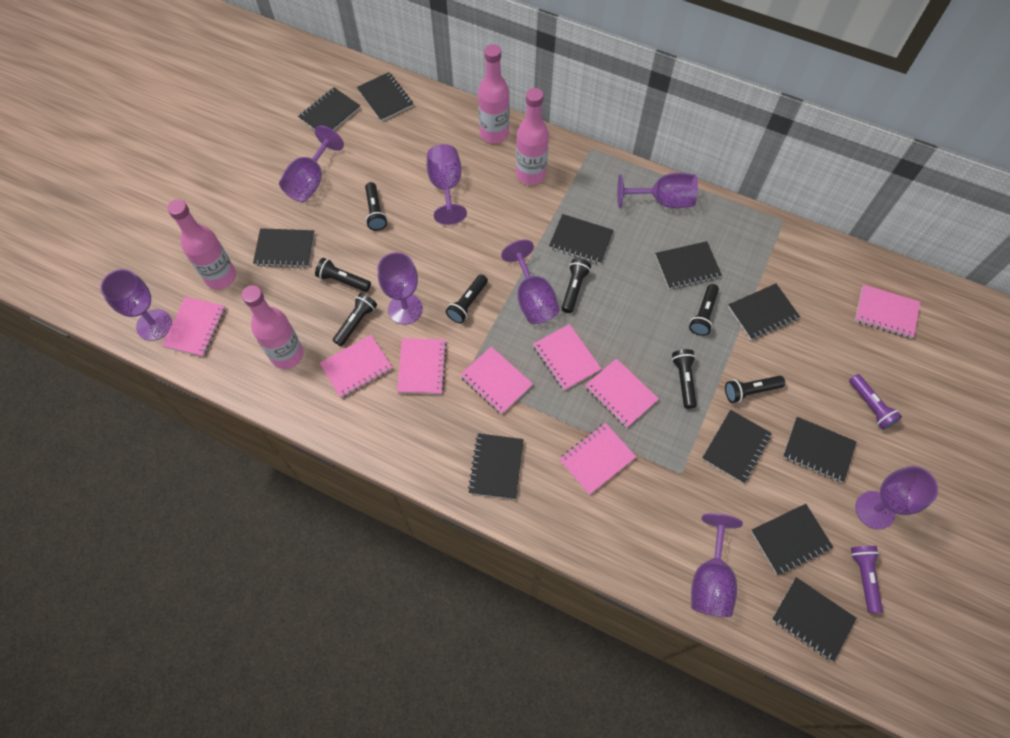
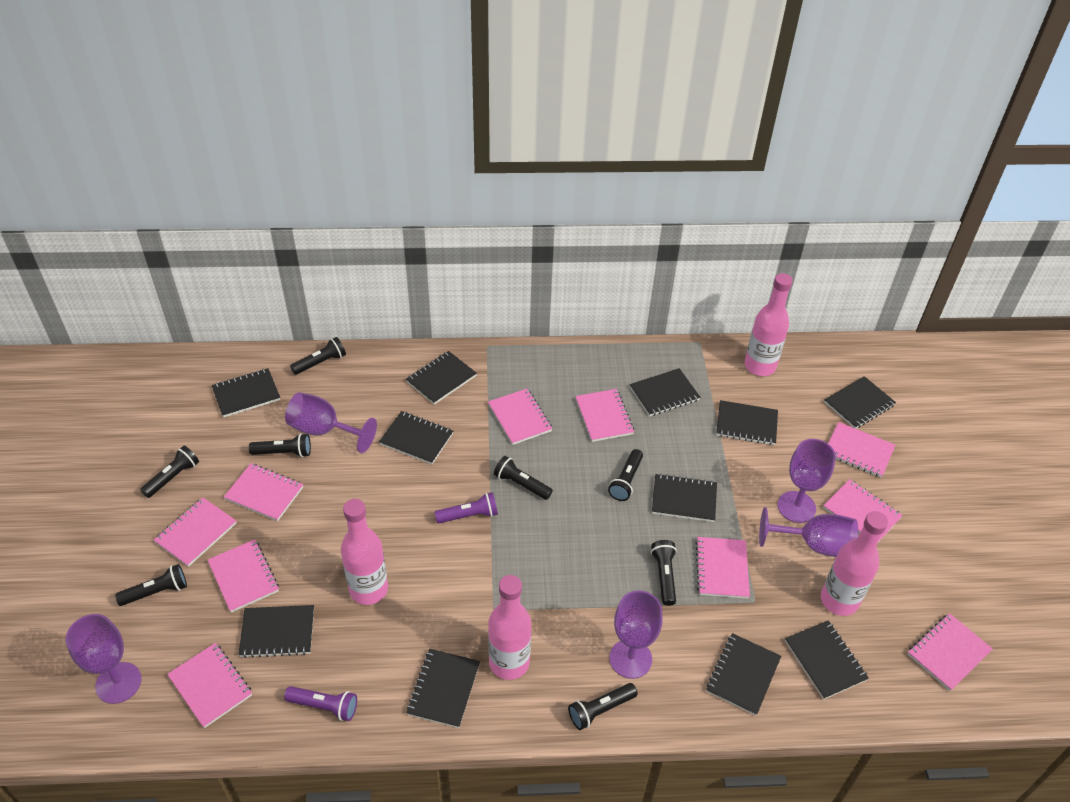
pink notebook: [162,297,226,357] [320,335,392,398] [397,338,447,394] [460,347,533,414] [533,324,601,391] [559,423,636,495] [585,358,659,428] [855,284,920,339] = 8 -> [154,498,237,567] [167,643,252,728] [208,539,279,613] [224,463,303,521] [488,389,553,445] [575,389,634,442] [695,537,750,599] [823,479,903,542] [828,422,896,478] [908,613,993,691] = 10
purple goblet: [100,269,172,341] [279,126,344,202] [378,252,423,325] [427,144,467,225] [501,240,559,324] [617,173,698,208] [691,513,743,617] [855,466,938,529] = 8 -> [66,614,141,704] [285,392,377,453] [610,590,663,679] [759,507,858,557] [778,439,836,523] = 5

